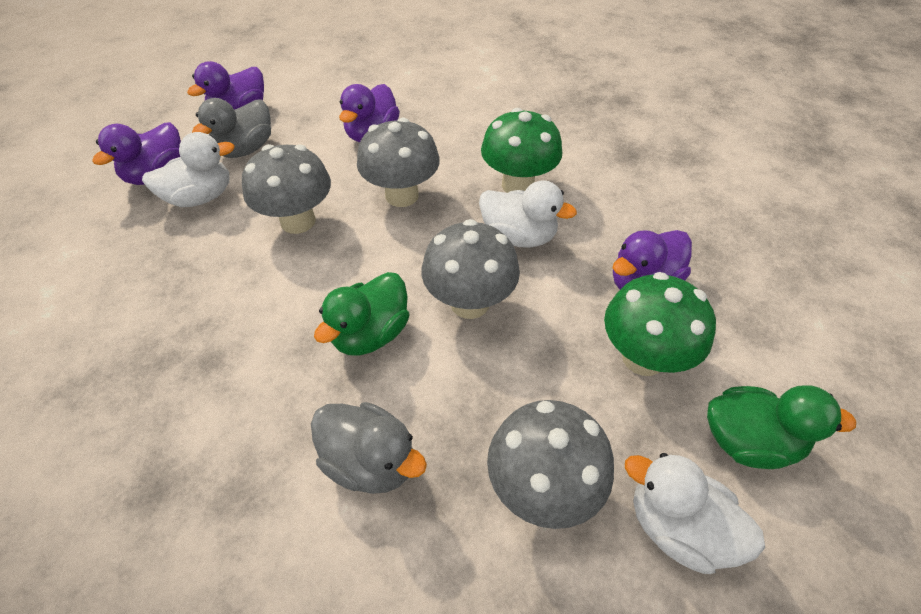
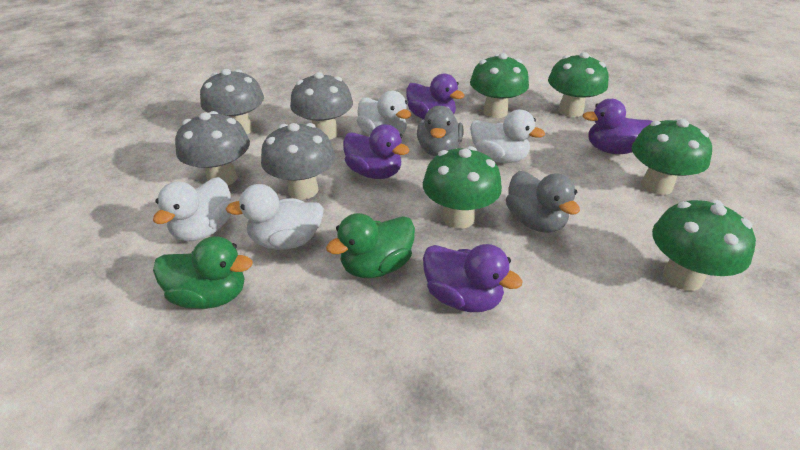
green mushroom: [481,108,562,193] [604,272,716,376] = 2 -> [423,146,502,229] [470,53,529,118] [548,52,609,117] [632,119,712,195] [652,199,756,291] = 5
white duck: [142,132,235,207] [479,180,577,248] [625,453,765,574] = 3 -> [153,177,232,241] [226,184,324,250] [357,91,411,136] [470,110,545,163] = 4

